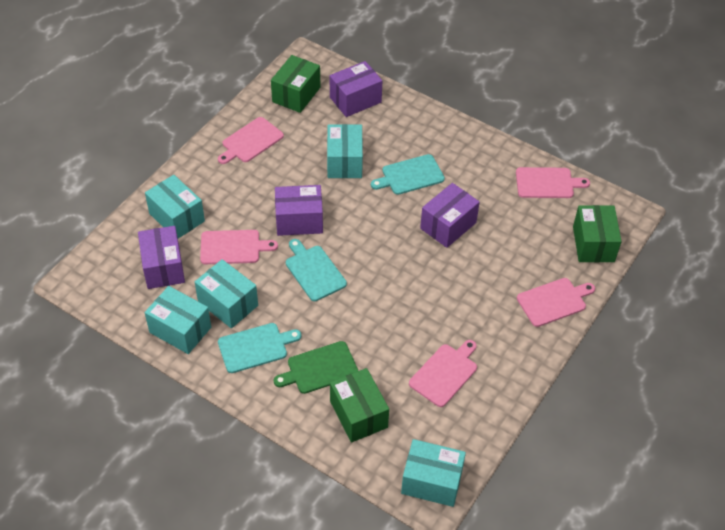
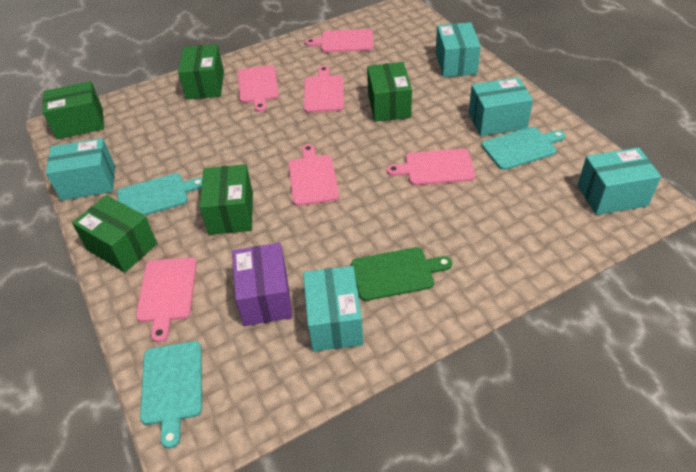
green box: [271,55,320,113] [330,368,389,443] [573,205,622,263] = 3 -> [43,81,104,140] [72,195,157,273] [178,44,224,100] [199,164,253,235] [367,62,412,122] = 5
pink cutting board: [200,230,278,264] [218,117,284,164] [409,340,477,407] [516,167,590,198] [517,278,595,327] = 5 -> [136,257,197,342] [238,65,279,112] [288,144,339,206] [304,66,344,113] [305,29,373,53] [386,149,475,185] = 6
purple box: [138,226,185,289] [275,185,323,236] [330,61,382,117] [420,183,480,248] = 4 -> [232,243,293,326] = 1

